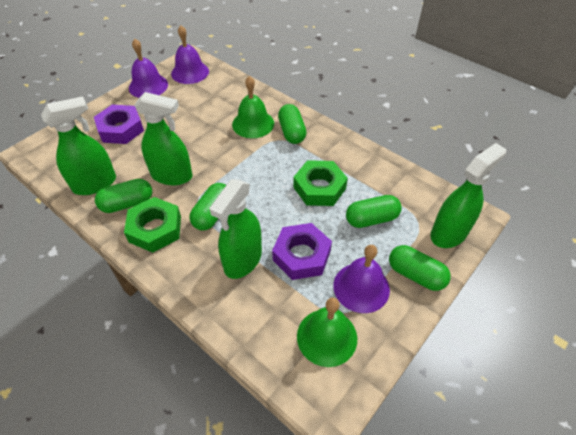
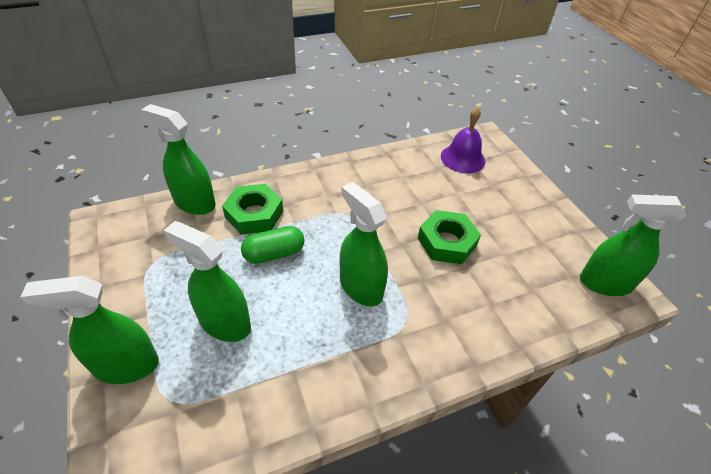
green bell: [232,76,274,138] [297,297,357,367] = 2 -> none = 0
green capsule: [95,179,152,213] [189,183,226,230] [278,104,306,144] [346,195,401,228] [389,245,451,291] = 5 -> [241,226,304,264] = 1
green spray bottle: [41,96,116,195] [134,92,193,185] [209,179,262,279] [430,143,506,248] = 4 -> [21,276,159,384] [141,104,216,215] [163,221,251,342] [340,182,388,307] [580,195,687,296] = 5
purple bell: [129,39,168,98] [171,25,209,84] [333,245,390,313] = 3 -> [441,107,485,173] = 1
purple nut: [94,105,144,144] [272,223,332,280] = 2 -> none = 0

